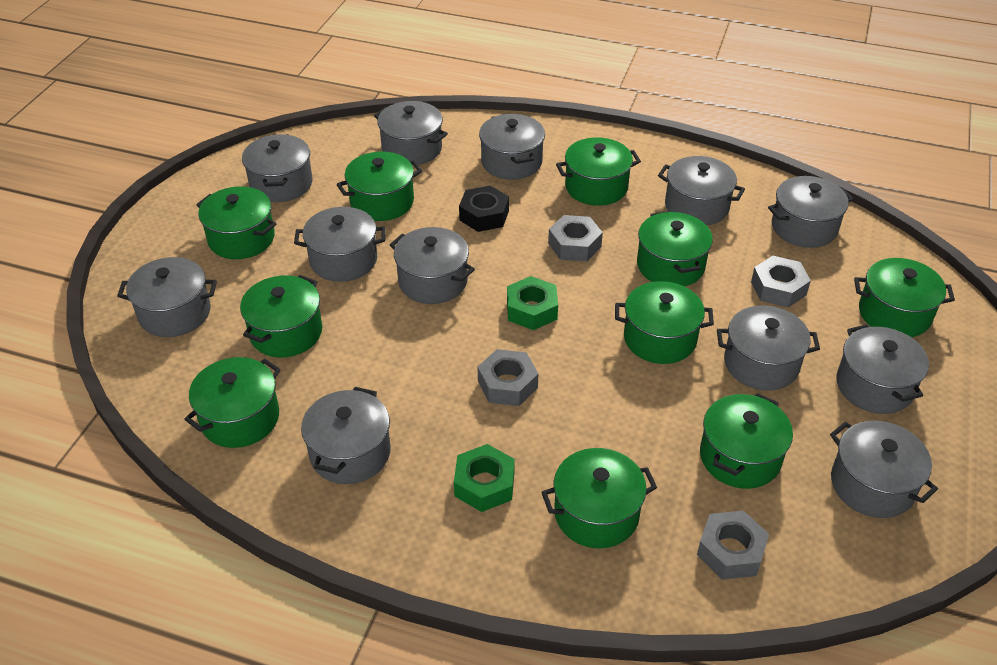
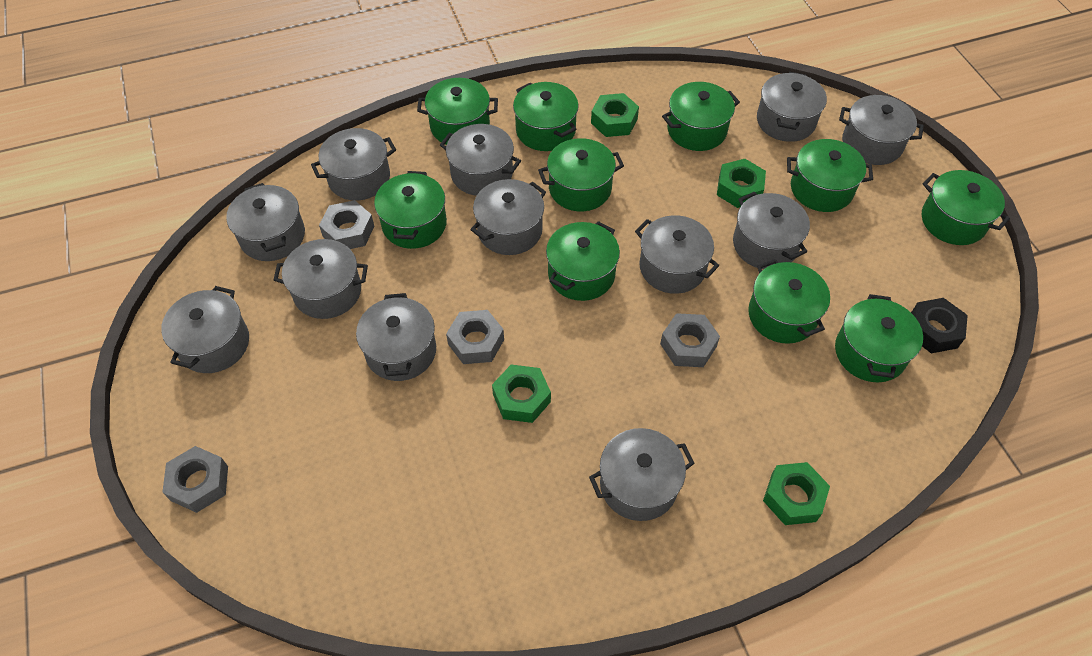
green nut: [454,444,515,512] [507,276,558,330] = 2 -> [492,365,551,423] [591,93,639,137] [717,159,766,208] [763,462,830,525] = 4

